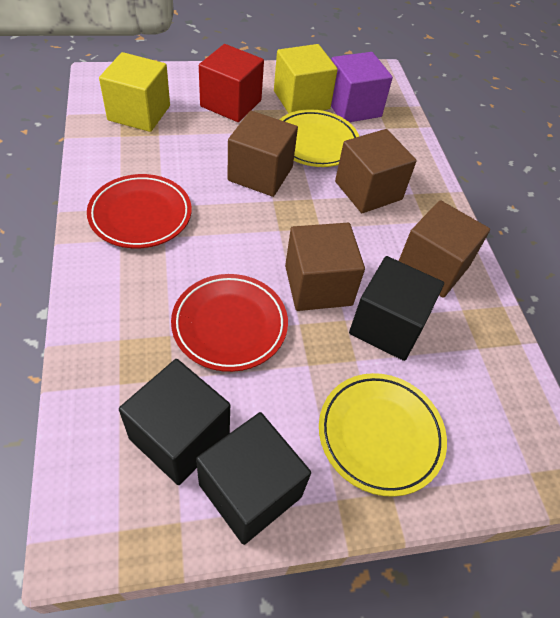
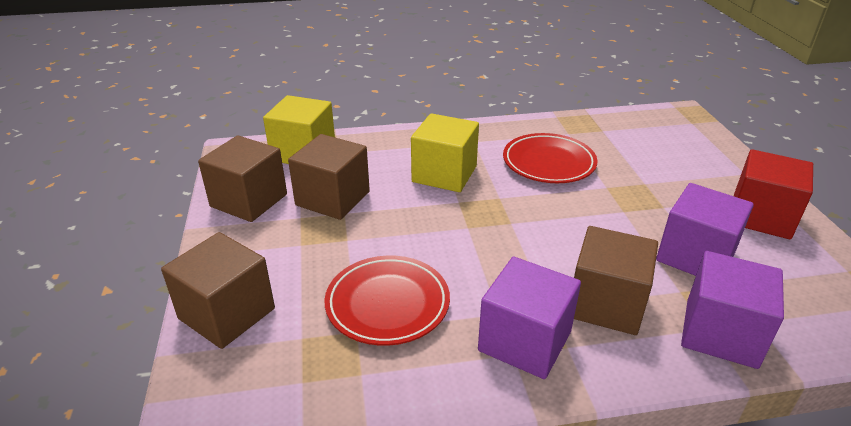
black cube: [119,359,230,485] [196,412,311,545] [349,256,444,361] = 3 -> none = 0
purple cube: [331,52,393,122] = 1 -> [478,257,581,379] [656,183,754,276] [681,251,784,369] = 3
yellow plate: [279,109,359,167] [319,373,447,497] = 2 -> none = 0

